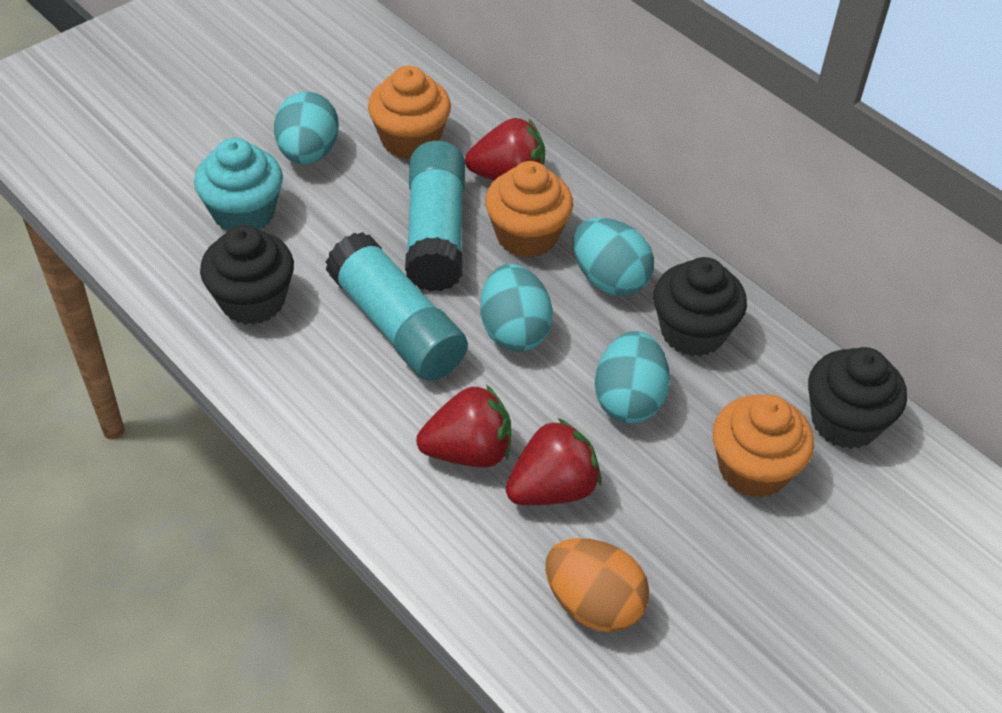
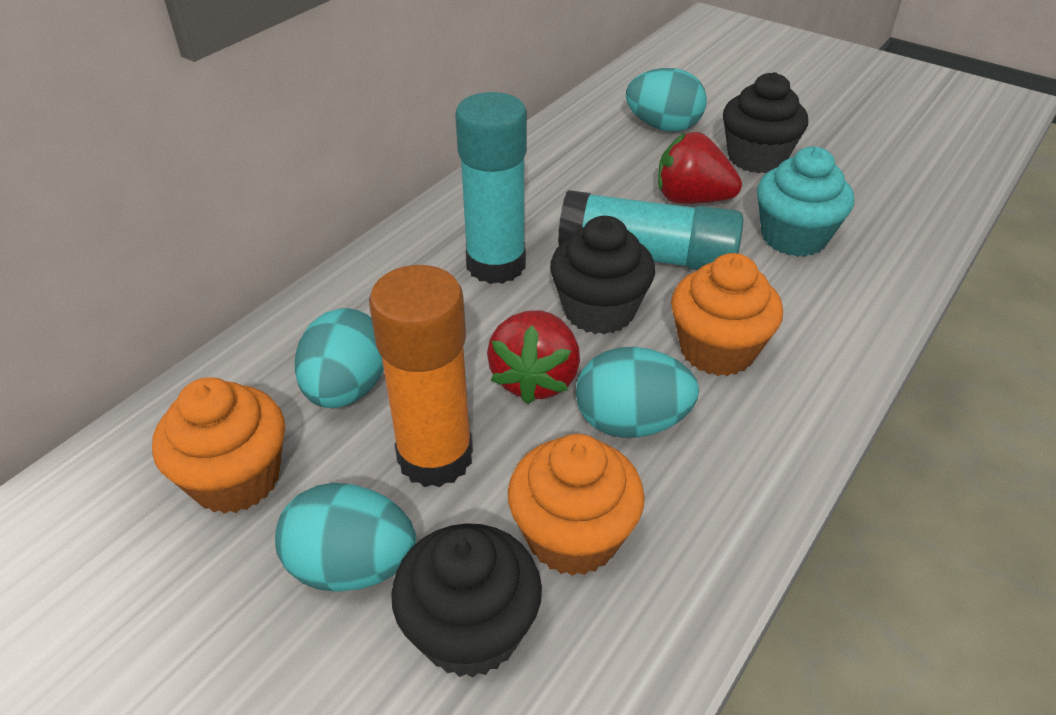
orange egg: [545,538,649,632] = 1 -> none = 0
orange glue stick: none = 0 -> [369,265,473,487] = 1
red strawberry: [416,385,511,467] [465,118,545,181] [506,418,601,505] = 3 -> [487,310,580,404] [658,132,742,204] = 2

